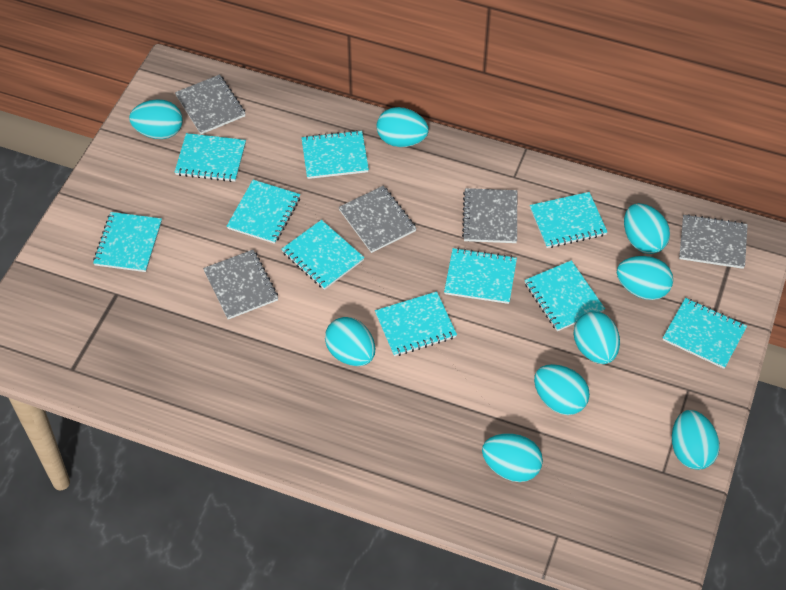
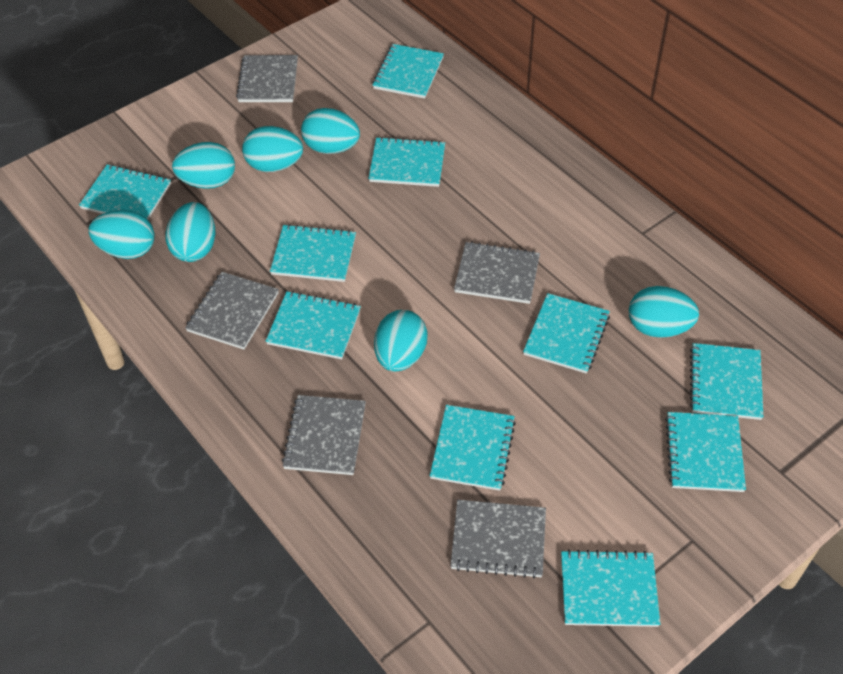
turquoise egg: [129,99,183,139] [325,317,375,366] [377,107,429,147] [482,434,543,482] [534,364,590,415] [574,311,620,364] [617,256,673,300] [624,203,670,254] [672,410,720,470] = 9 -> [88,210,155,259] [165,202,215,262] [172,142,235,189] [242,126,303,172] [301,108,360,154] [374,310,428,372] [629,286,699,338] = 7

